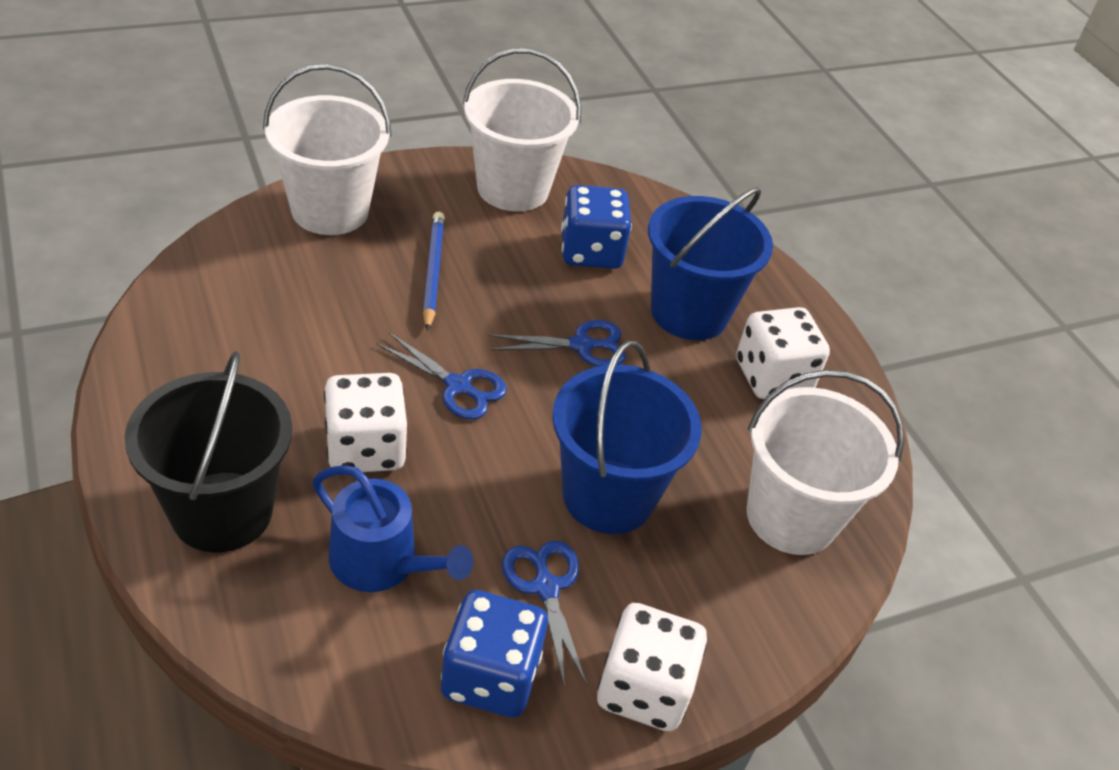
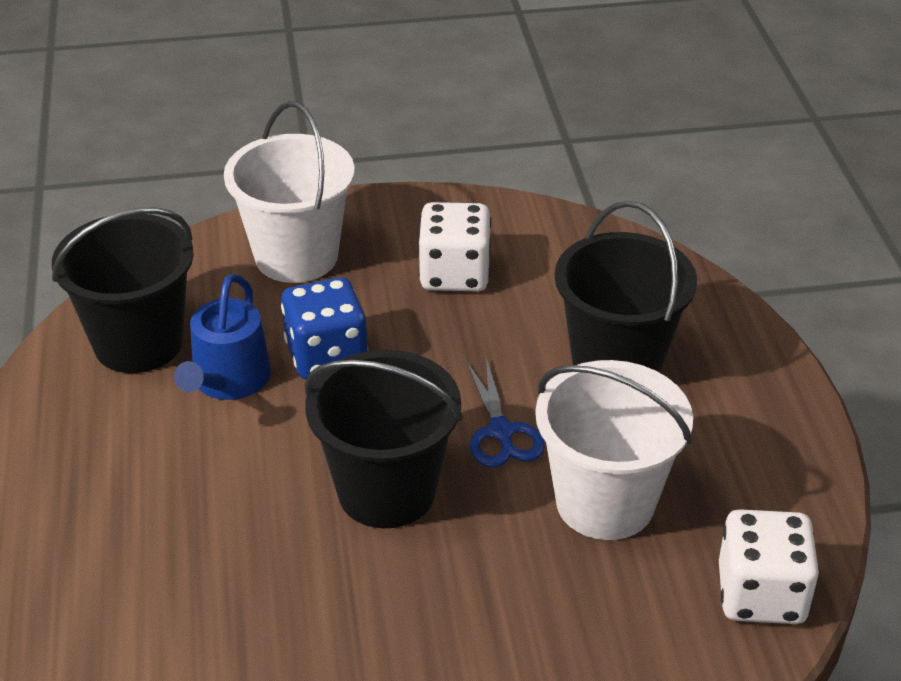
black bucket: [125,351,292,552] = 1 -> [52,208,194,373] [305,350,463,528] [555,201,697,373] = 3
blue bucket: [552,341,702,534] [648,187,773,340] = 2 -> none = 0
blue dice: [441,590,548,718] [561,185,632,269] = 2 -> [281,277,368,379] = 1
blue pencil: [423,212,445,331] = 1 -> none = 0
blue scissors: [377,332,507,420] [489,320,626,367] [502,541,587,688] = 3 -> [467,358,545,467] = 1
white bucket: [263,64,392,235] [463,48,581,212] [747,370,904,555] = 3 -> [224,101,355,283] [535,360,693,540] = 2
white dice: [324,373,407,472] [597,603,707,732] [736,307,830,399] = 3 -> [419,202,491,291] [719,509,819,624] = 2

